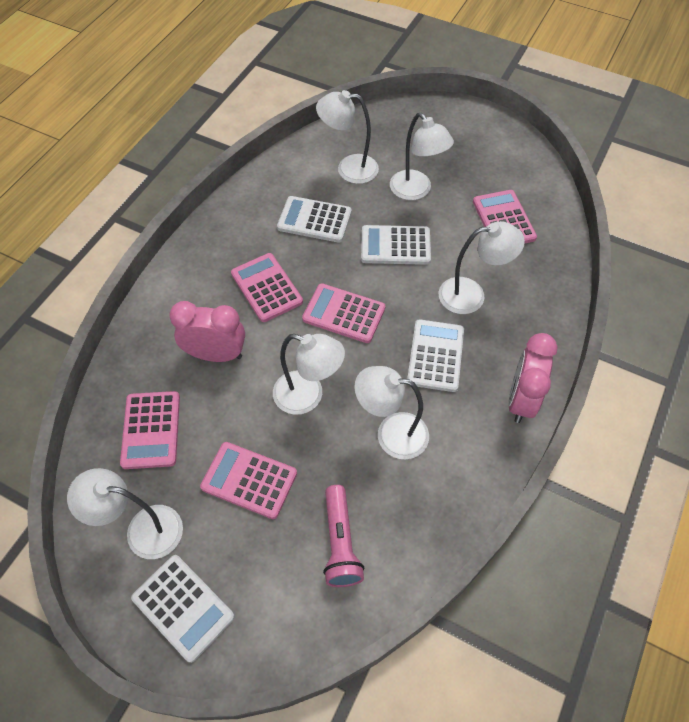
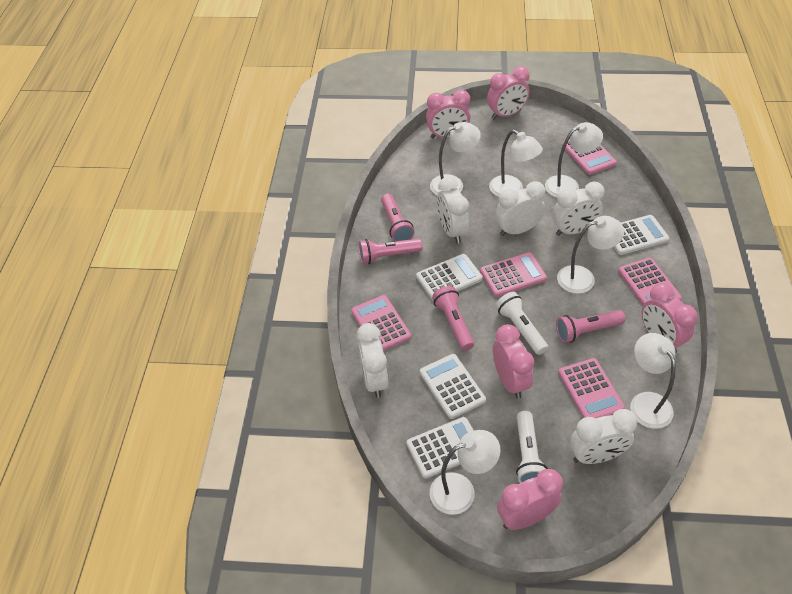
pink clock: [169,301,245,362] [508,333,558,423] = 2 -> [426,90,470,138] [487,66,530,119] [493,324,534,399] [497,469,563,530] [642,283,697,353] = 5
pink flashlight: [323,485,364,587] = 1 -> [359,238,422,264] [381,194,414,241] [432,286,474,351] [556,310,626,343] = 4
white clock: none = 0 -> [357,323,388,398] [437,177,469,244] [495,181,545,236] [552,182,604,236] [570,409,637,464] = 5
white flashlight: none = 0 -> [495,292,548,355] [516,411,548,483] = 2

